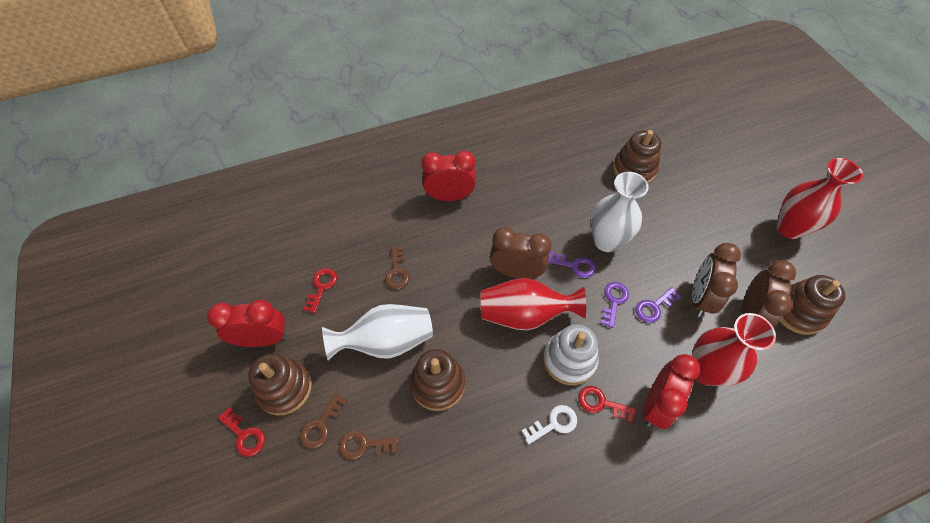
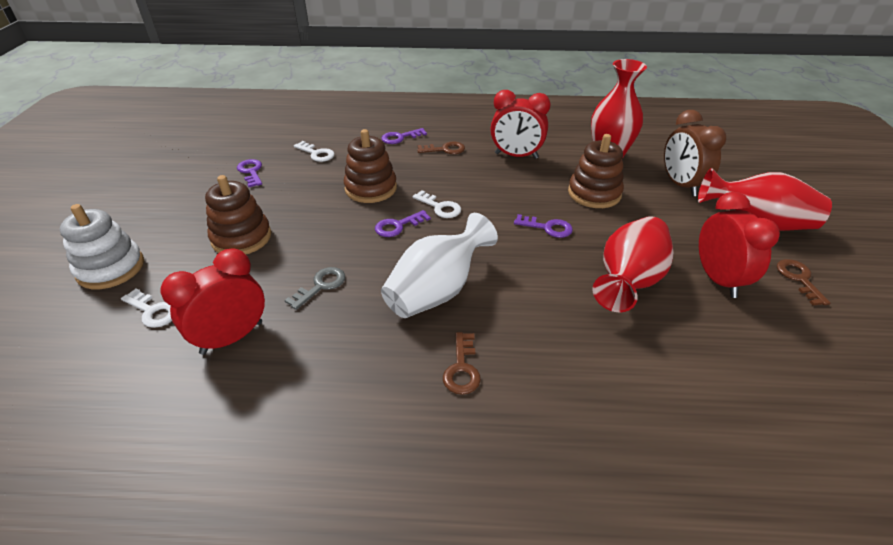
brown clock: [490,227,551,279] [692,243,741,317] [741,260,796,327] = 3 -> [664,110,726,196] = 1
brown stacking toy: [248,354,312,415] [410,349,465,411] [613,130,661,183] [780,275,846,335] = 4 -> [205,175,271,254] [344,129,397,203] [568,134,624,208] = 3
grey key: none = 0 -> [285,267,345,310] = 1
purple key: [548,251,596,278] [600,282,629,328] [636,287,681,323] = 3 -> [237,159,262,187] [375,210,431,237] [381,128,427,144] [514,214,573,238] = 4
red key: [218,407,265,457] [303,268,337,313] [578,386,636,423] = 3 -> none = 0
white key: [522,405,577,444] = 1 -> [121,288,172,328] [294,141,335,162] [413,190,461,218] = 3
white vase: [322,304,433,361] [591,172,648,252] = 2 -> [381,213,498,318] = 1

